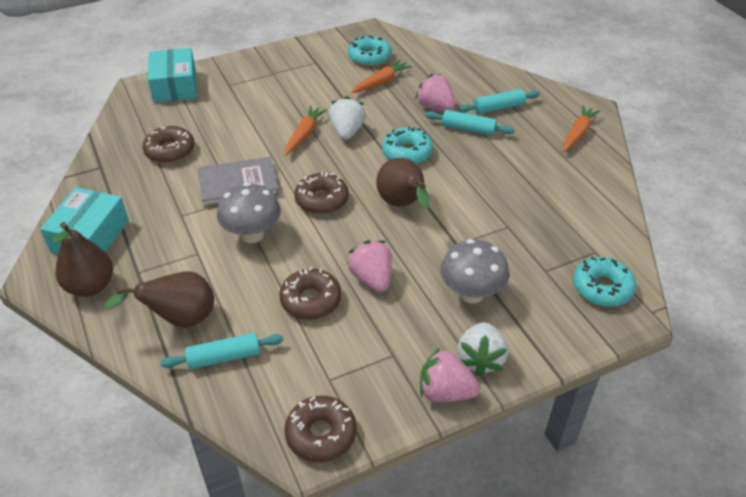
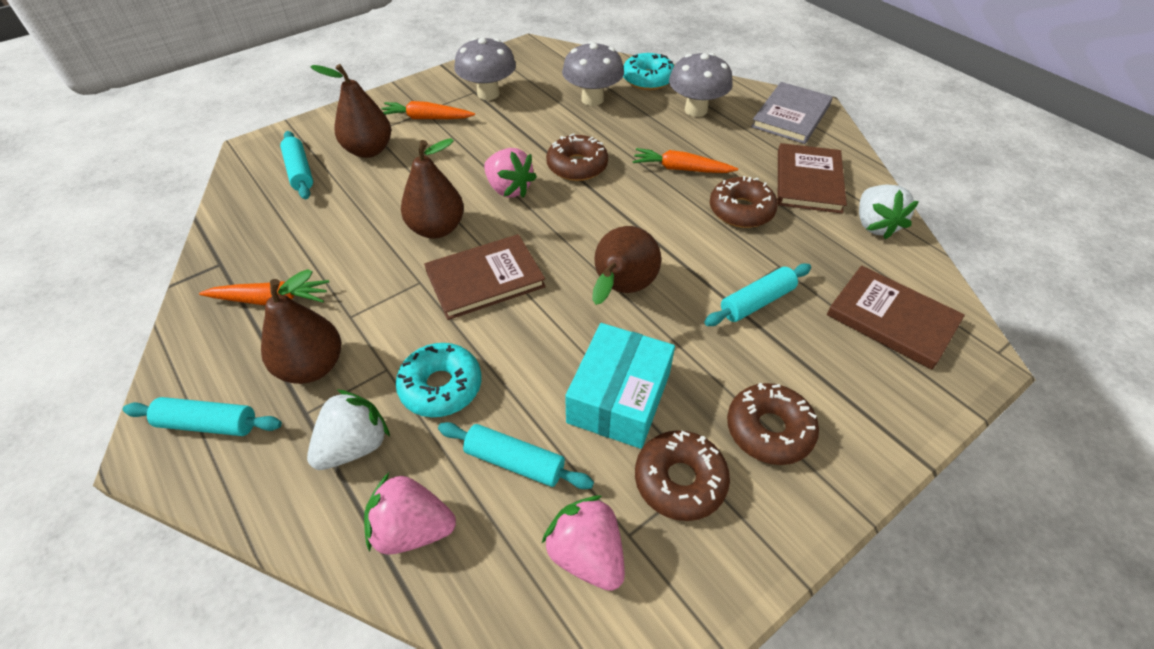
brown book: none = 0 -> [424,234,546,320] [778,143,847,213] [827,266,965,370] = 3
brown pear: [52,222,113,297] [103,271,214,328] [376,158,430,210] = 3 -> [261,269,341,384] [310,64,391,158] [401,138,464,239] [592,226,661,305] = 4
grey mushroom: [217,182,281,243] [440,239,509,303] = 2 -> [454,37,516,100] [562,41,624,106] [669,53,733,117] = 3
turquoise box: [40,187,129,254] [148,48,197,103] = 2 -> [565,323,675,449] = 1
turquoise donut: [348,36,392,66] [382,127,433,164] [573,257,636,307] = 3 -> [396,343,482,417] [623,53,674,90] = 2
turquoise rolling pin: [160,333,283,369] [425,110,514,136] [459,89,540,114] = 3 -> [122,397,282,436] [280,131,313,200] [438,422,594,489] [704,264,811,326] = 4

